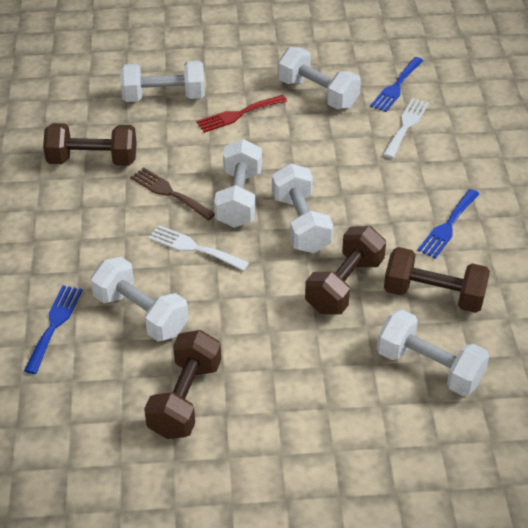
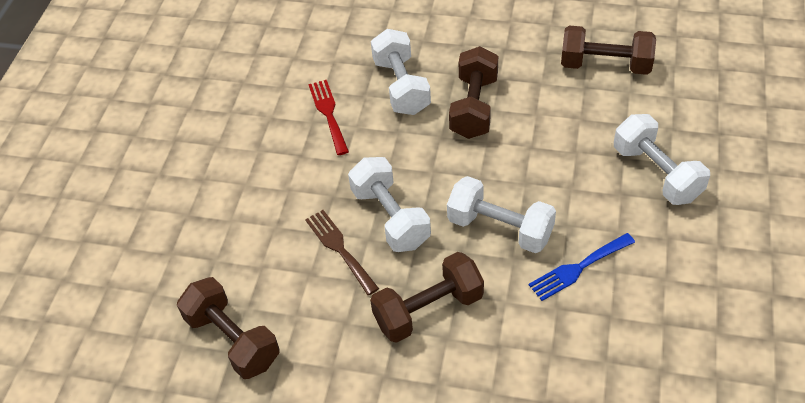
blue fork: [24,285,83,374] [370,57,423,112] [417,189,479,258] = 3 -> [529,233,635,301] = 1
white dumbbell: [90,257,189,342] [120,61,205,102] [214,139,262,228] [272,163,333,253] [278,47,361,109] [377,310,489,396] = 6 -> [348,157,431,252] [371,29,431,115] [447,176,556,253] [614,114,710,205] = 4
white fork: [148,225,249,271] [383,98,429,158] = 2 -> none = 0

